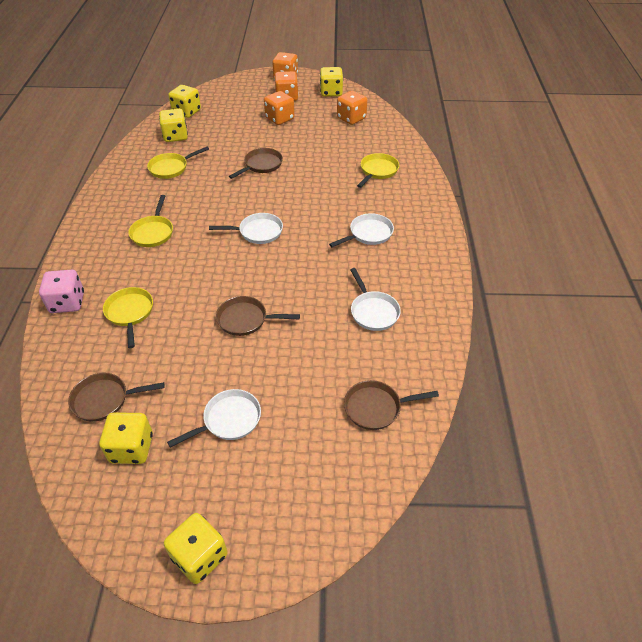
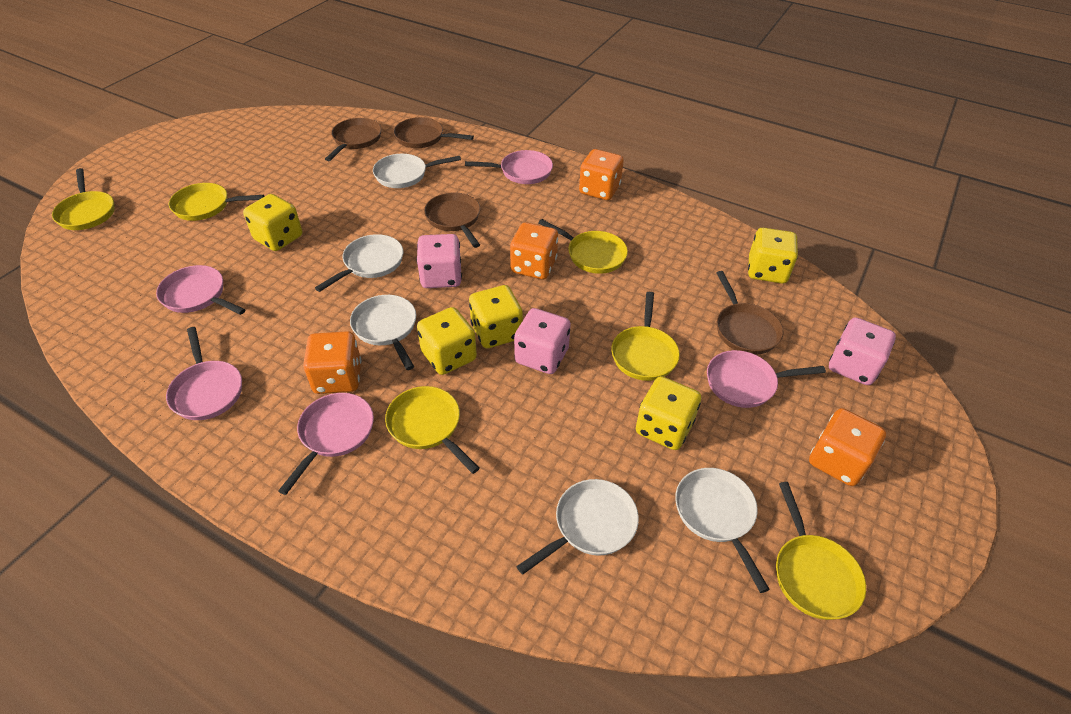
pink dice: [39,270,84,313] = 1 -> [417,234,462,288] [514,308,571,374] [829,317,896,385] = 3
pink pan: none = 0 -> [156,265,246,315] [166,327,242,420] [278,393,374,495] [465,150,553,184] [707,350,826,408] = 5
white pan: [167,389,261,447] [209,213,283,244] [329,213,394,247] [350,268,401,331] = 4 -> [315,234,403,292] [350,295,416,370] [373,154,461,188] [516,479,639,575] [675,468,770,593] = 5
yellow pan: [103,287,153,348] [128,195,173,247] [147,146,209,179] [357,153,399,188] = 4 -> [52,168,115,230] [169,183,264,221] [385,386,480,474] [538,219,628,274] [611,292,680,381] [776,482,866,620] = 6

